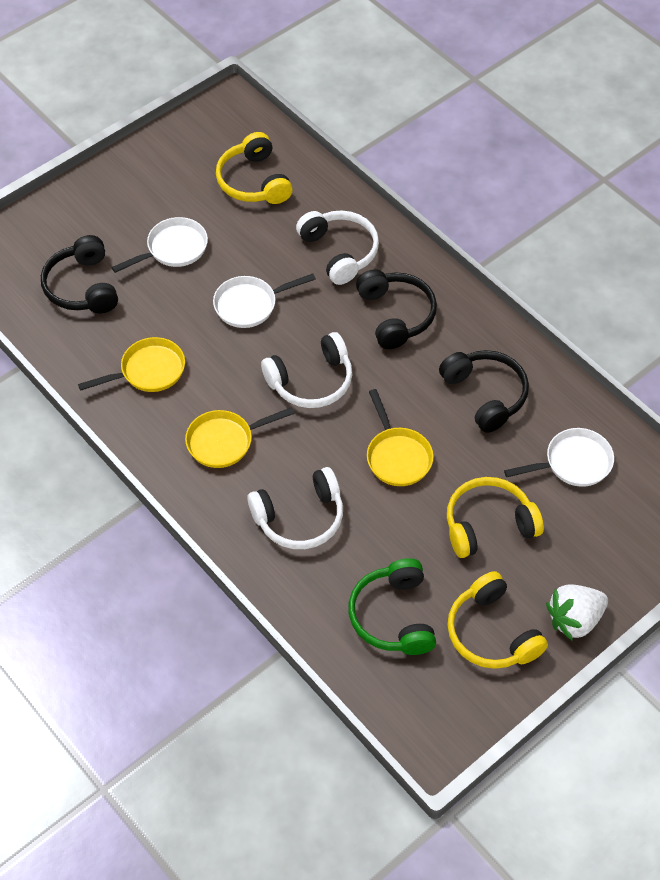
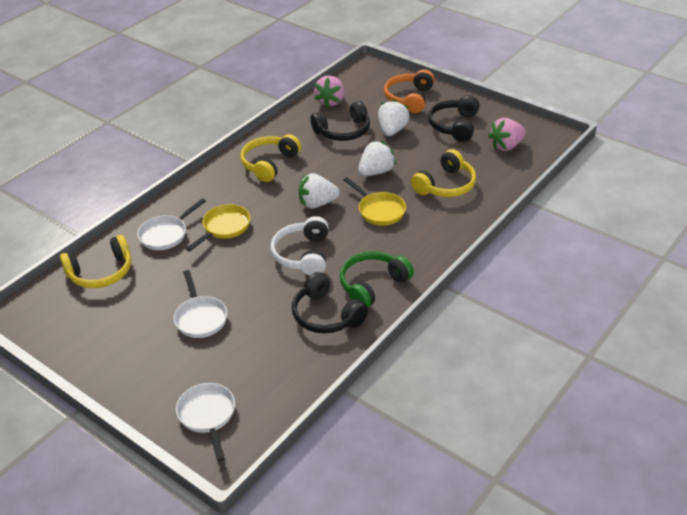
orange headphones: none = 0 -> [384,69,435,113] = 1
pink strawberry: none = 0 -> [314,76,344,108] [488,118,526,151] = 2
white headphones: [248,467,343,549] [261,332,352,408] [296,210,379,285] = 3 -> [271,216,329,276] = 1
white strawberry: [546,584,608,641] = 1 -> [299,173,340,209] [358,141,396,176] [378,99,410,136] = 3
yellow pan: [78,337,185,392] [185,407,294,468] [367,389,434,486] = 3 -> [186,204,250,252] [343,177,406,226] = 2

